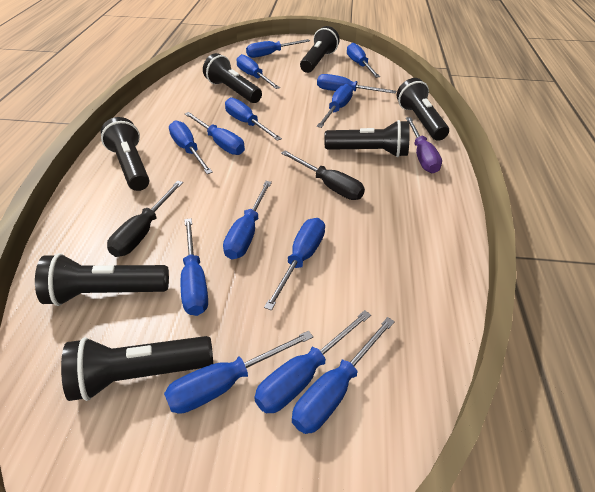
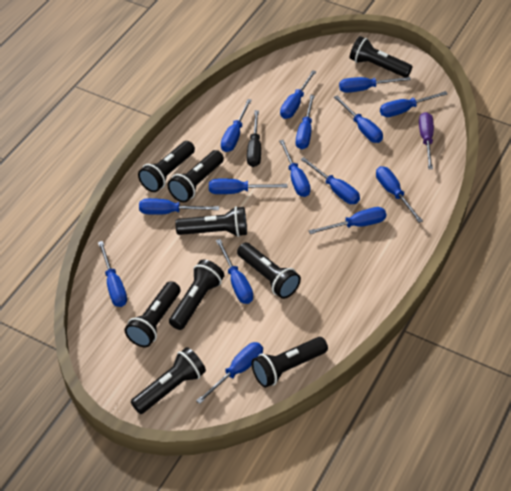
black flashlight: [35,253,169,306] [61,336,213,401] [101,117,149,191] [203,53,262,103] [300,26,340,73] [324,120,410,157] [396,78,449,141] = 7 -> [125,281,180,347] [131,347,206,414] [138,141,195,192] [167,150,224,202] [169,260,224,330] [175,206,247,237] [237,243,301,299] [251,337,328,388] [350,36,412,77] = 9
black screwdriver: [107,181,183,257] [281,151,365,200] = 2 -> [247,110,261,167] = 1
blue screwdriver: [164,331,313,414] [169,120,213,174] [181,218,208,316] [185,112,245,155] [223,181,272,260] [225,98,282,141] [237,54,280,89] [246,39,310,58] [254,310,371,413] [264,218,325,311] [292,317,395,434] [317,74,396,94] [317,84,353,128] [347,43,380,78] = 14 -> [98,241,127,307] [139,198,219,215] [196,342,263,404] [209,179,287,194] [216,239,253,304] [221,99,252,152] [279,140,311,197] [280,70,316,119] [296,95,315,149] [301,157,360,204] [309,207,386,234] [334,96,383,143] [339,77,411,93] [376,166,423,223] [380,91,448,117] = 15

